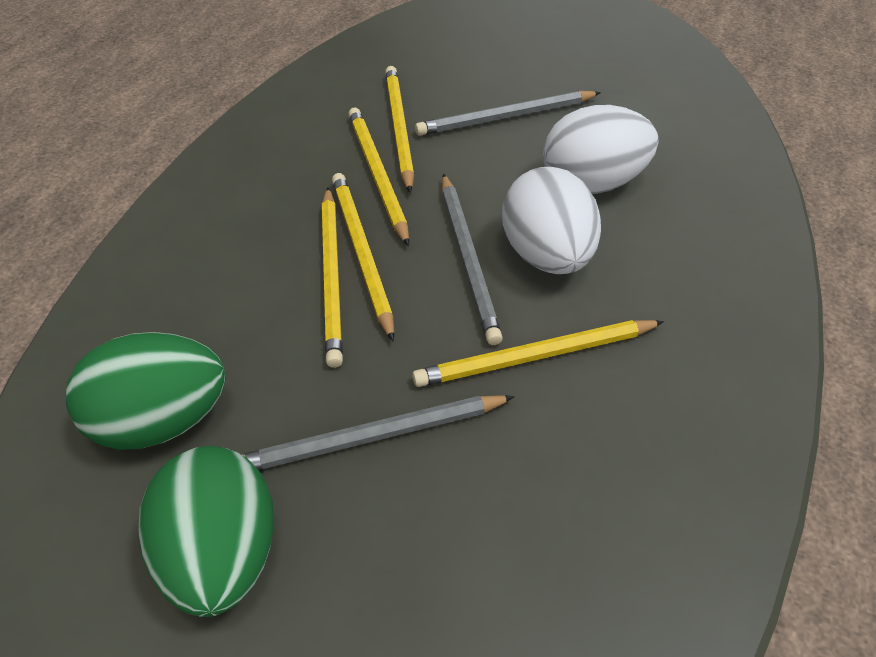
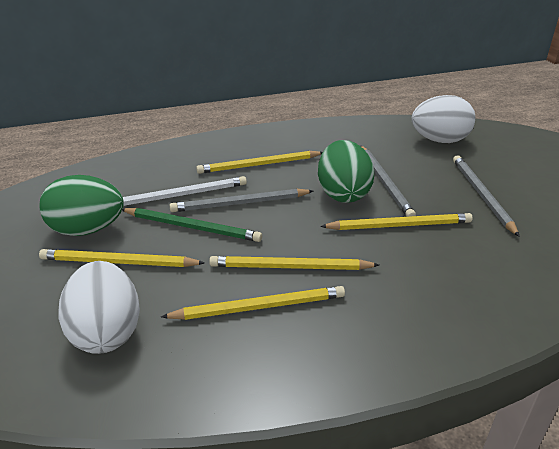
green pencil: none = 0 -> [122,208,262,242] = 1
white pencil: none = 0 -> [123,176,247,206] = 1

